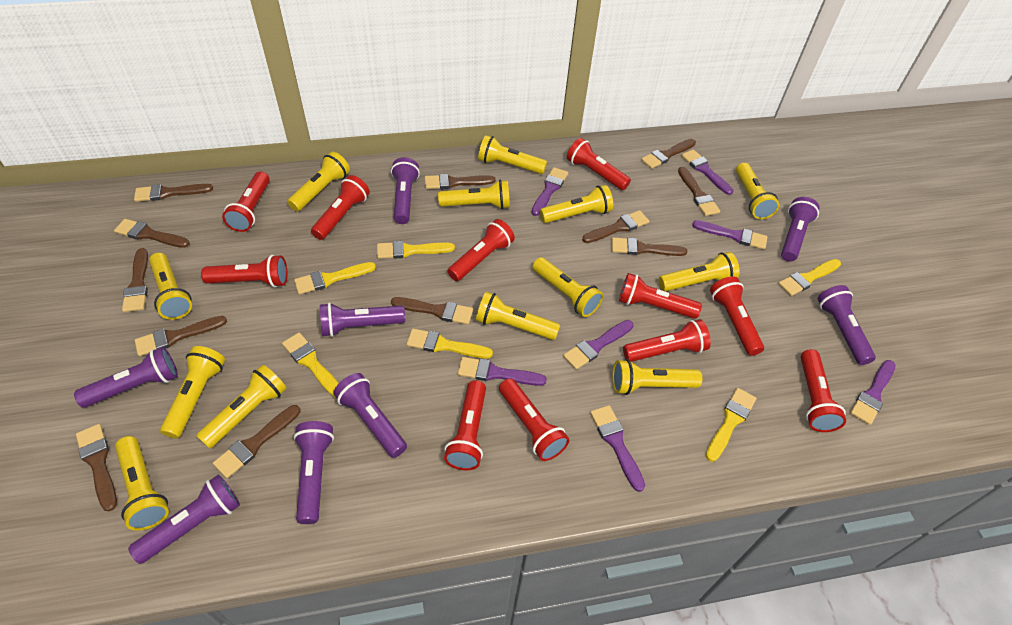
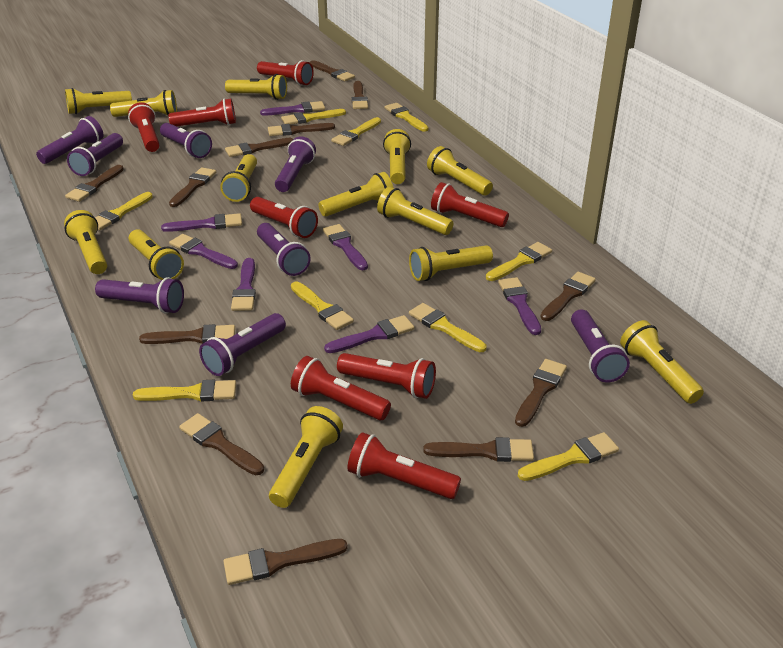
red flashlight: [201,255,288,287] [222,171,270,232] [311,175,370,240] [444,380,486,470] [447,219,515,281] [499,378,569,461] [567,138,631,190] [619,273,702,319] [623,319,711,362] [710,276,764,356] [801,349,846,432] = 11 -> [128,102,160,152] [168,98,236,126] [250,197,318,238] [257,60,314,85] [291,356,391,420] [337,353,436,399] [347,432,461,499] [431,182,509,227] = 8
yellow brush: [282,333,339,397] [294,262,376,294] [377,241,455,259] [407,328,493,358] [706,388,756,462] [778,259,841,296] = 6 -> [95,192,153,230] [133,380,236,401] [281,109,346,125] [291,281,354,330] [331,117,381,146] [385,103,429,132] [409,303,486,352] [486,242,552,281] [518,432,619,481] = 9

